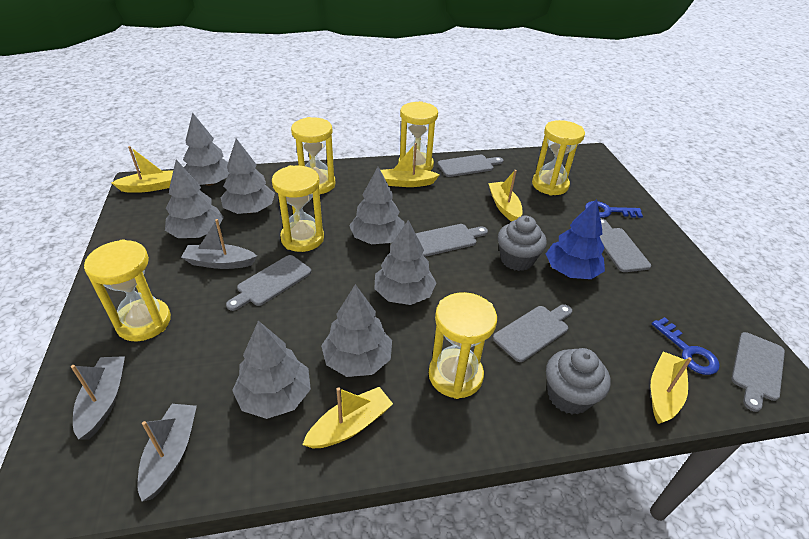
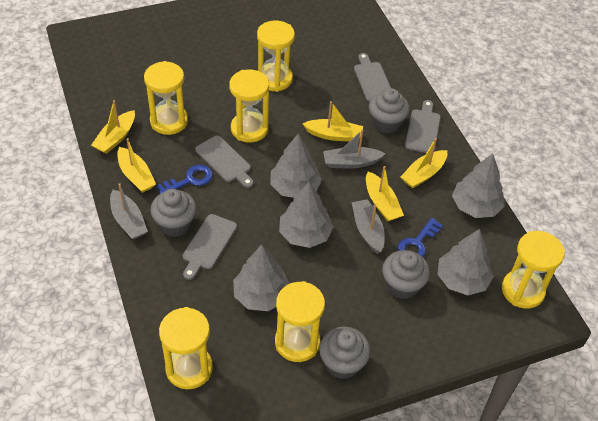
blue tree: [546,199,605,279] = 1 -> none = 0
grey cupcake: [498,216,547,271] [546,348,611,415] = 2 -> [150,189,197,237] [319,327,371,379] [369,88,410,134] [382,250,430,299] = 4
grey cutting board: [226,255,311,311] [416,224,488,257] [438,155,503,177] [493,304,572,362] [600,218,651,272] [732,332,785,412] = 6 -> [183,214,237,280] [195,136,254,188] [354,53,391,102] [405,100,440,153] = 4
grey tree: [165,160,224,238] [183,113,230,186] [221,138,275,214] [232,321,311,419] [321,284,392,377] [349,167,404,244] [374,220,436,305] = 7 -> [233,245,290,311] [270,134,322,198] [279,182,333,248] [437,229,494,295] [452,154,505,218] = 5

